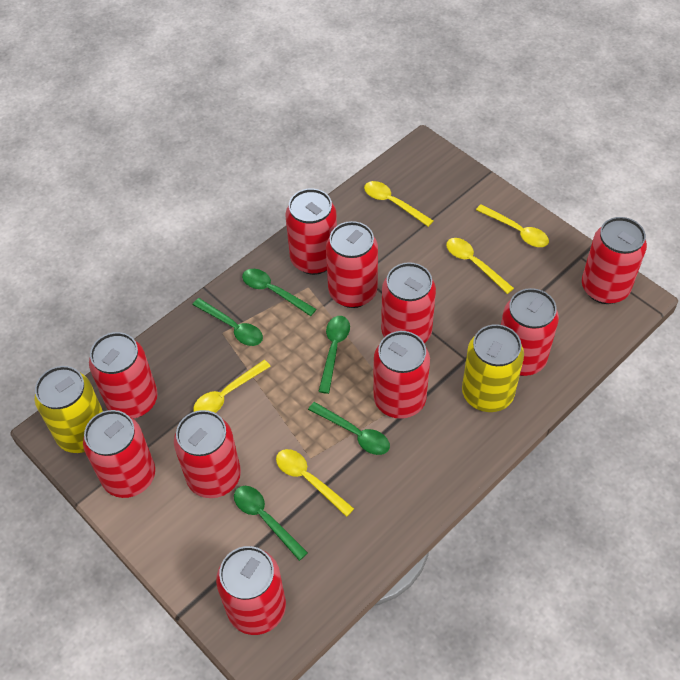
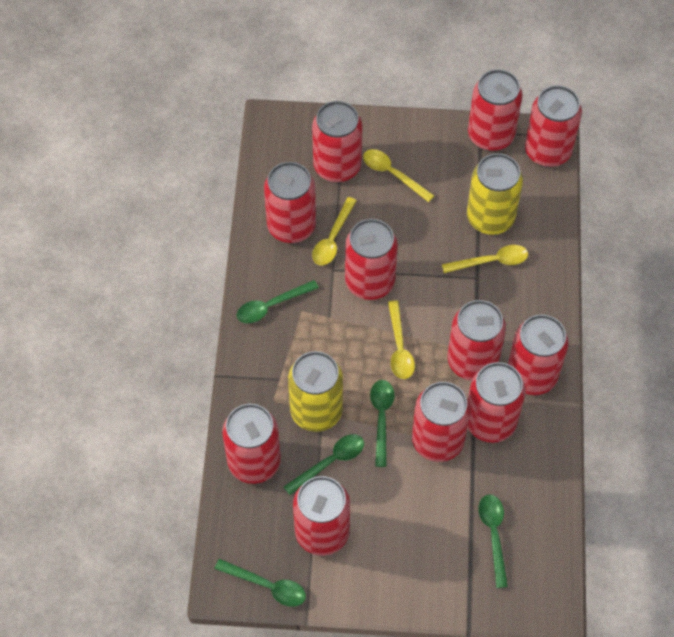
red can: [83,410,155,498] [89,332,158,419] [174,410,241,498] [216,546,286,635] [286,188,337,275] [326,221,378,308] [373,331,430,419] [381,262,436,344] [501,288,559,376] [582,217,647,304] = 10 -> [222,404,281,484] [264,162,316,243] [293,476,350,556] [312,101,363,183] [345,219,398,300] [412,382,471,462] [447,300,506,381] [468,69,522,151] [468,362,526,443] [508,314,569,395] [525,85,582,167] = 11
yellow spoon: [193,360,271,413] [276,449,354,517] [364,181,433,227] [446,238,514,294] [476,204,549,247] = 5 -> [312,197,357,265] [363,149,435,202] [388,300,415,379] [442,245,528,273] = 4

